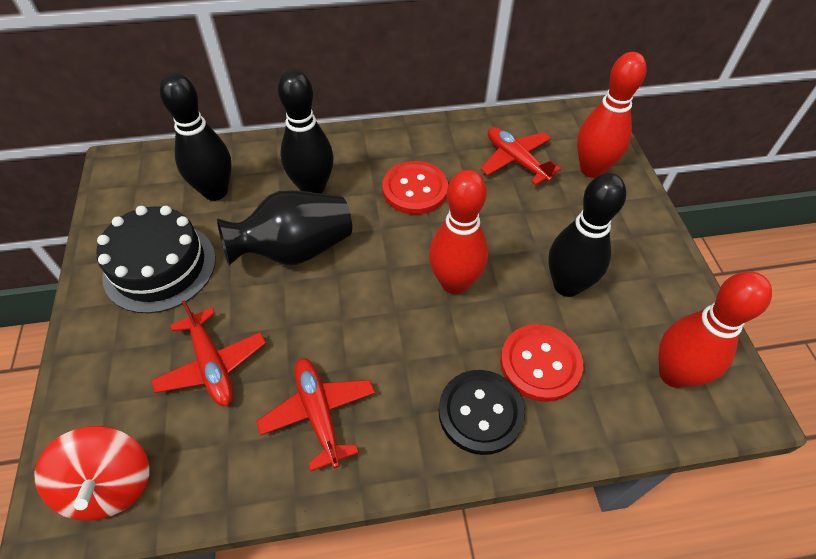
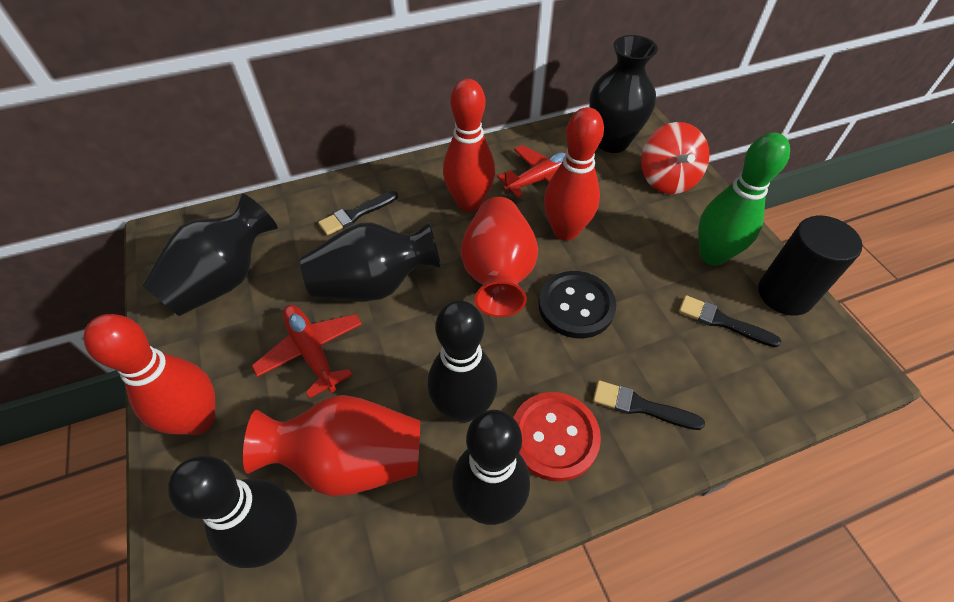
black brush: none = 0 -> [318,191,398,235] [593,380,705,430] [679,295,781,347] = 3
black cake: [96,206,216,313] = 1 -> none = 0
black cylinder: none = 0 -> [758,216,863,316] = 1
black vase: [217,190,352,265] = 1 -> [142,194,278,316] [301,222,441,301] [589,35,658,153] = 3
green bowling pin: none = 0 -> [698,132,790,265] = 1
red button: [382,161,448,215] [500,324,583,402] = 2 -> [513,392,601,482] = 1
red plane: [151,300,266,406] [256,358,375,471] [480,127,561,185] = 3 -> [252,305,362,398] [497,145,567,198] = 2
red vase: none = 0 -> [243,395,420,497] [461,197,538,317] = 2

